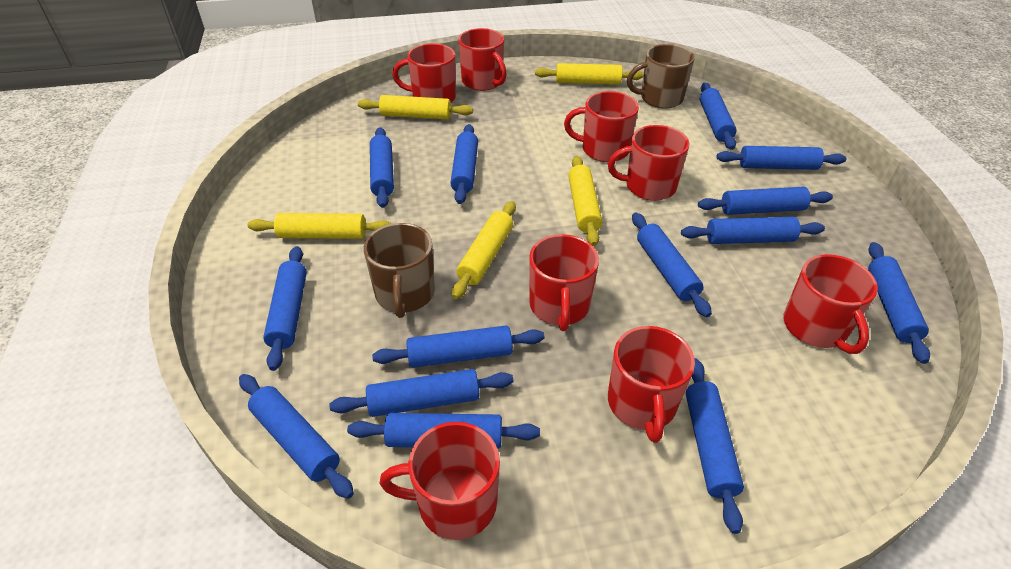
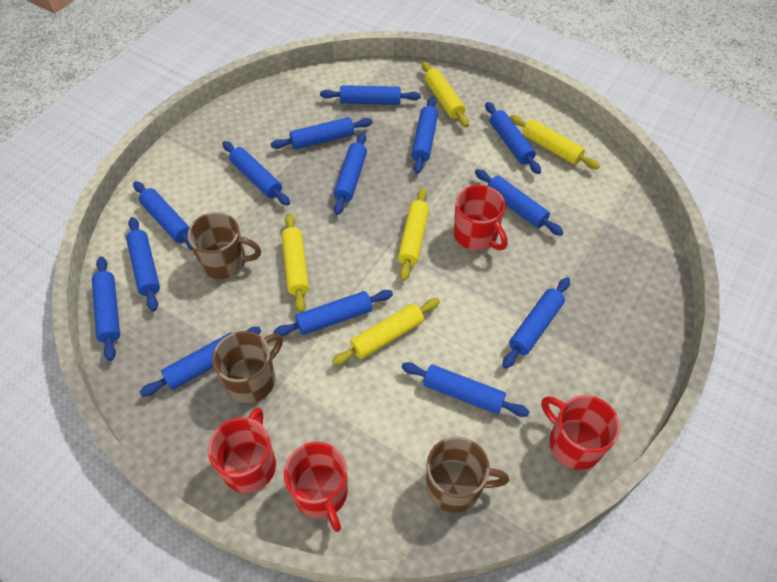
brown mug: [364,223,435,318] [627,44,695,109] = 2 -> [187,212,261,279] [212,331,283,403] [426,436,509,513] = 3
red mug: [379,422,500,540] [392,43,456,102] [458,28,507,91] [529,234,599,331] [564,91,639,162] [608,125,689,201] [608,326,695,443] [783,254,878,354] = 8 -> [208,407,276,493] [284,442,348,532] [454,185,508,251] [542,395,620,470] = 4

